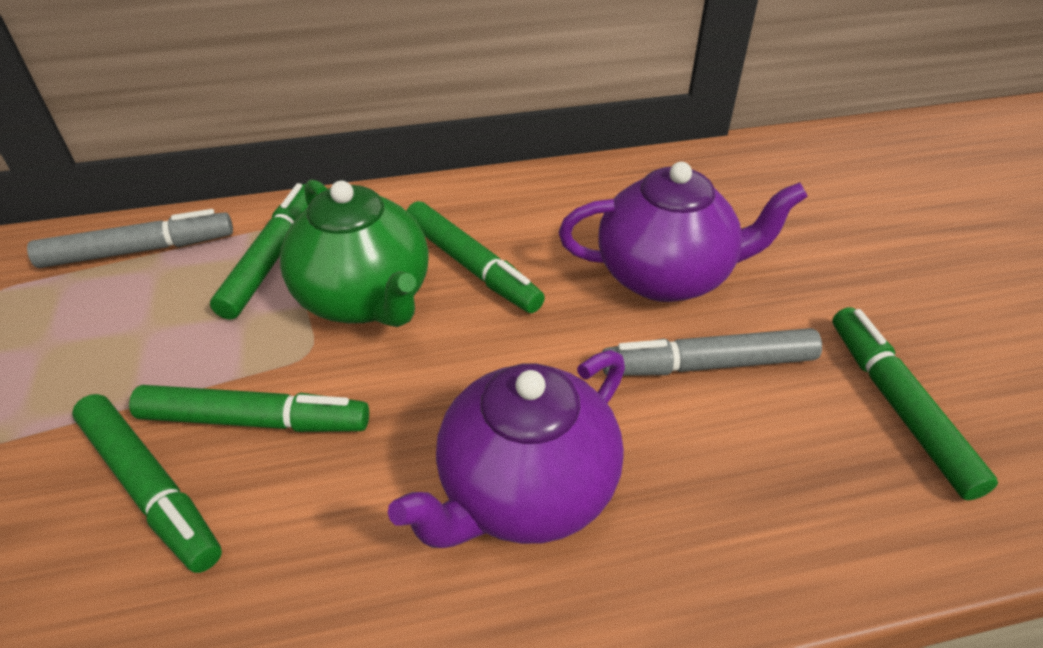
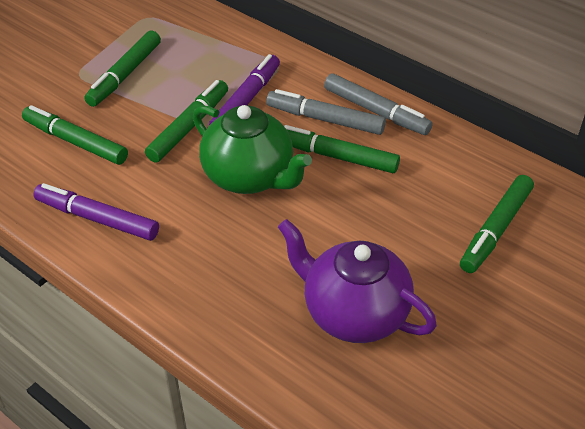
purple marker: none = 0 -> [33,183,159,241] [209,54,280,125] = 2
purple teapot: [388,350,625,548] [559,162,808,302] = 2 -> [278,219,437,343] = 1

